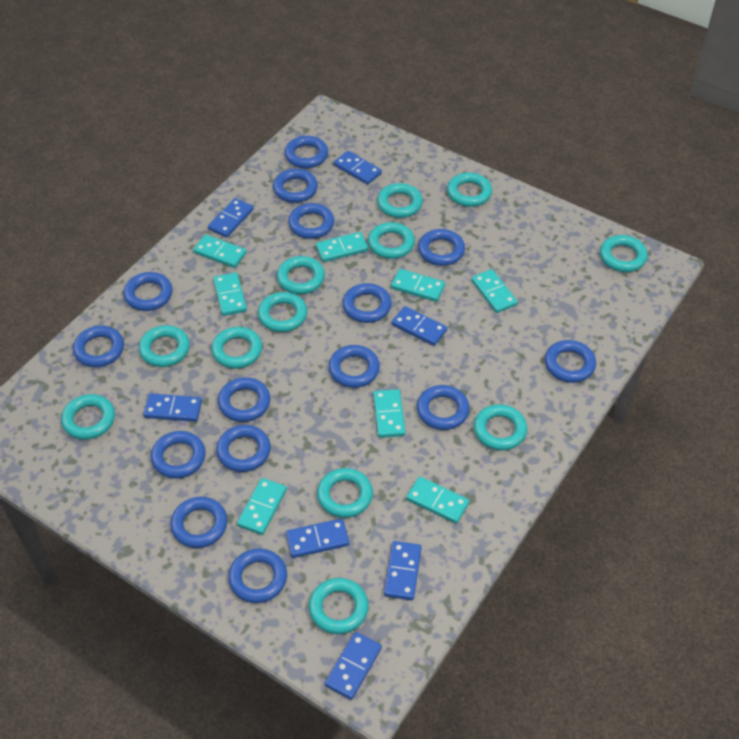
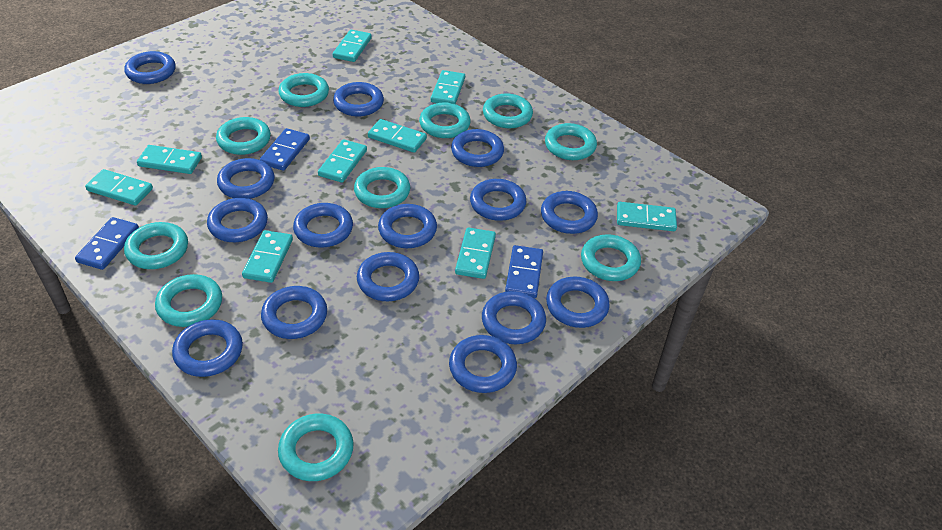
blue domino: [143,394,202,422] [208,198,254,238] [286,519,349,558] [324,632,382,700] [334,151,382,185] [384,541,422,600] [391,306,447,346] = 7 -> [75,217,139,270] [259,128,310,171] [505,245,543,298] = 3
turquoise domino: [193,235,247,268] [213,272,247,316] [237,478,287,535] [316,232,368,262] [373,389,406,438] [391,269,445,302] [406,476,469,524] [471,269,518,313] = 8 -> [85,169,153,206] [137,145,202,174] [242,230,293,283] [318,139,367,183] [333,30,372,62] [368,119,427,153] [431,70,465,104] [455,227,496,279] [617,202,677,231] = 9
turquoise ring: [61,394,115,440] [139,325,190,367] [211,327,262,369] [258,292,307,332] [277,256,325,294] [309,578,369,634] [317,468,373,518] [368,222,415,259] [377,183,423,218] [447,173,492,207] [474,404,527,451] [600,235,648,272] = 12 -> [124,222,188,269] [155,274,222,327] [216,117,271,155] [278,73,329,107] [278,414,354,481] [354,167,410,208] [419,103,471,138] [483,93,533,128] [545,123,597,160] [581,234,641,281] = 10

